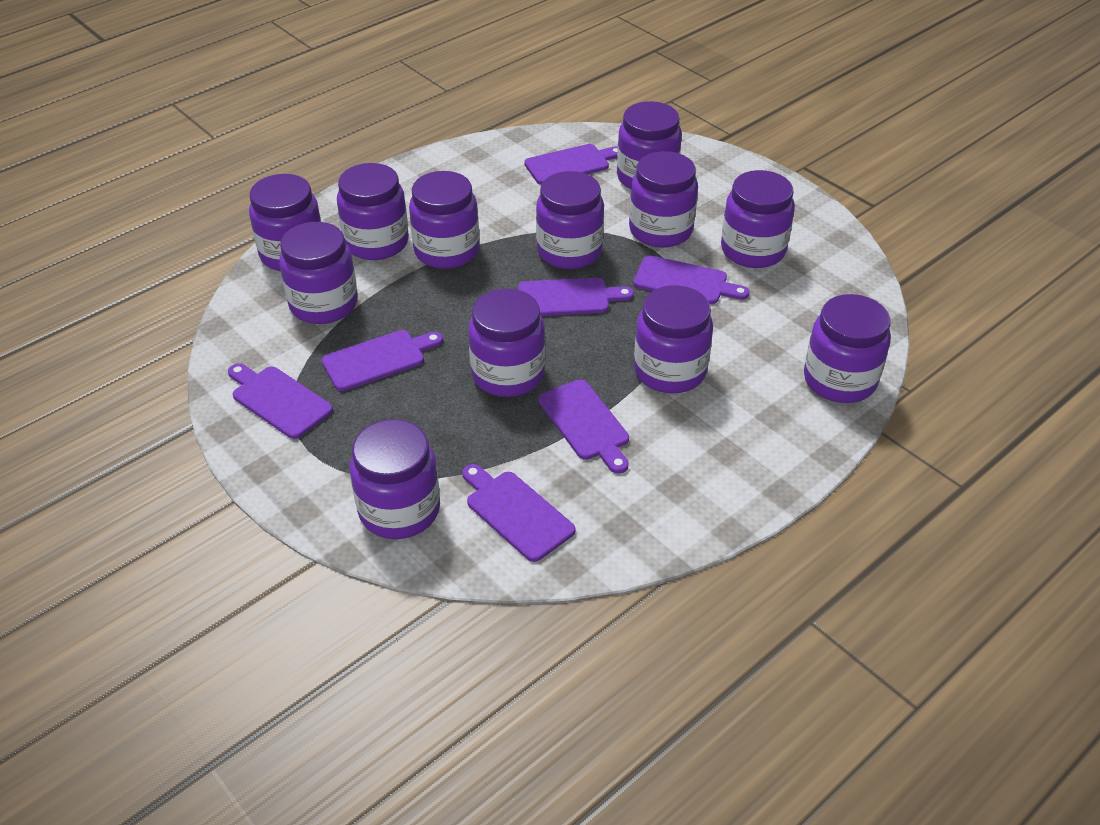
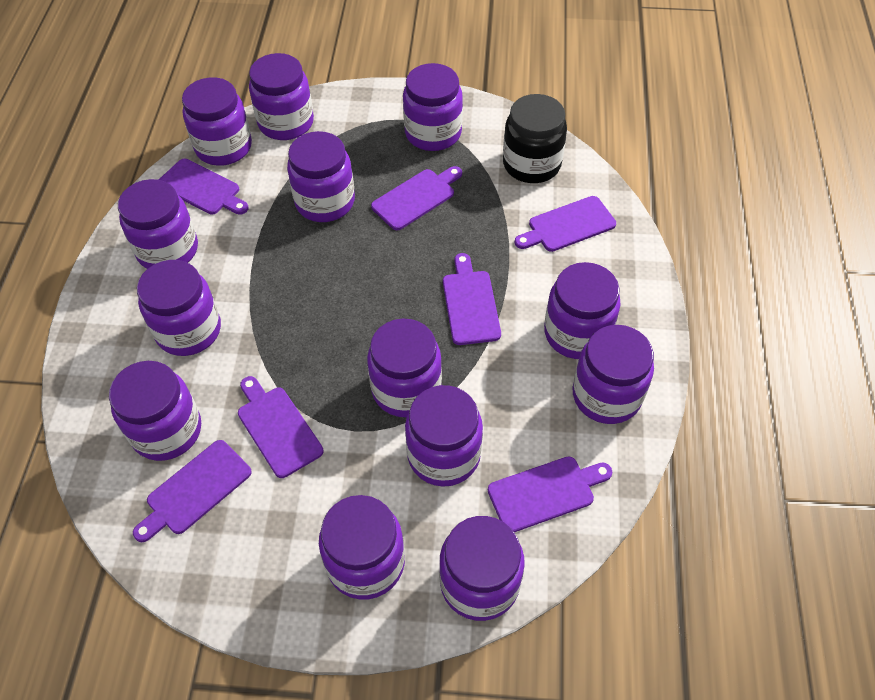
black jar: none = 0 -> [503,94,567,183] = 1
purple jar: [249,174,321,271] [279,222,358,324] [337,163,409,260] [350,419,440,539] [409,171,479,269] [468,289,545,397] [536,171,604,269] [617,101,682,189] [629,151,698,248] [634,285,713,393] [721,170,795,268] [804,294,891,403] = 12 -> [109,361,201,461] [118,179,198,269] [137,260,221,356] [182,77,252,166] [249,53,314,140] [287,131,355,222] [319,495,405,600] [367,319,442,417] [403,63,463,151] [405,385,483,487] [439,516,525,621] [544,262,621,359] [572,325,654,424] = 13

